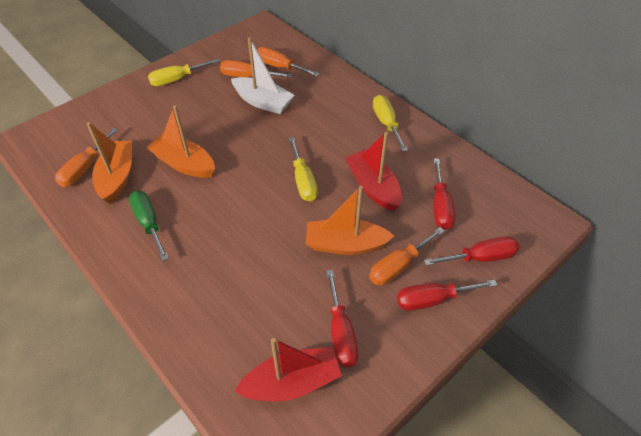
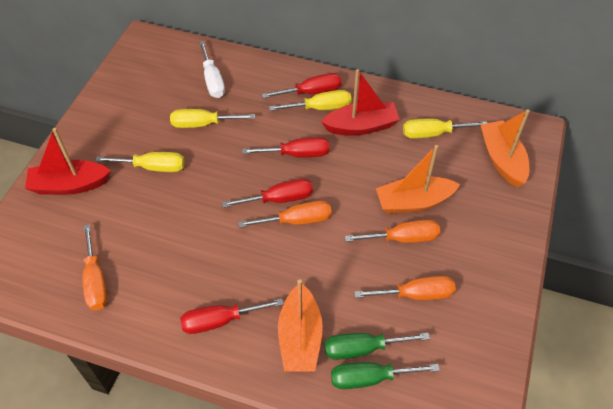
green screwdriver: [129,191,169,261] = 1 -> [325,333,430,360] [331,362,440,389] = 2
white boat: [231,37,294,114] = 1 -> none = 0
white screwdriver: none = 0 -> [199,41,225,98] = 1
yellow screwdriver: [148,59,220,86] [288,137,318,201] [373,95,408,152] = 3 -> [96,152,185,172] [170,109,255,128] [269,90,352,111] [403,119,487,139] = 4

